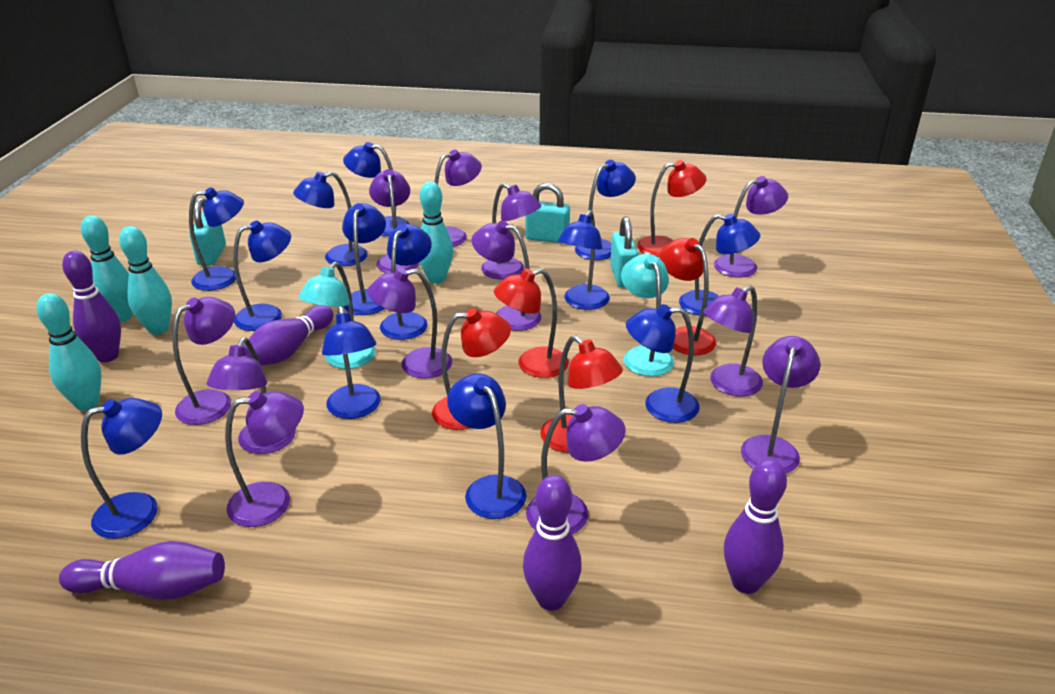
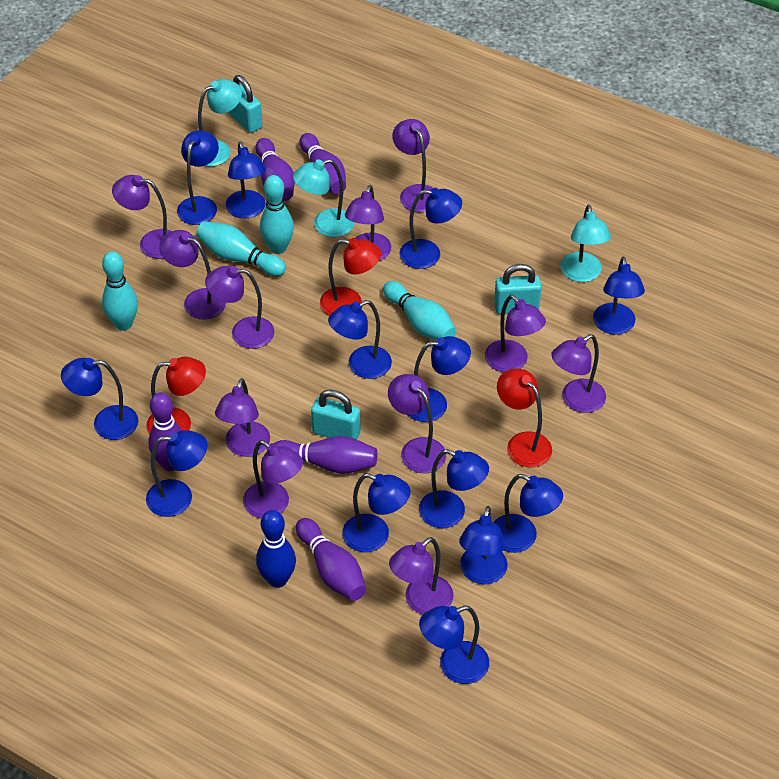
blue bowling pin: none = 0 -> [256,510,296,588] = 1
purple lamp: [172,297,235,425] [207,337,296,454] [225,391,304,527] [368,268,452,379] [369,169,419,273] [434,150,482,247] [471,221,541,331] [481,183,541,280] [526,404,625,534] [703,285,763,396] [714,176,788,278] [741,336,821,474] = 12 -> [112,175,172,259] [159,230,226,320] [205,266,274,349] [215,378,270,457] [243,440,303,518] [345,185,391,261] [388,374,446,473] [389,537,454,615] [392,119,433,212] [485,294,546,372] [551,334,606,413] = 11
red lamp: [432,308,511,430] [494,268,569,378] [540,335,623,453] [637,160,707,257] [660,238,716,355] = 5 -> [146,357,206,435] [320,238,381,316] [497,368,552,467] = 3
turquoise lamp: [298,262,376,369] [621,254,674,376] = 2 -> [198,79,242,167] [293,159,354,237] [560,205,611,282] = 3

